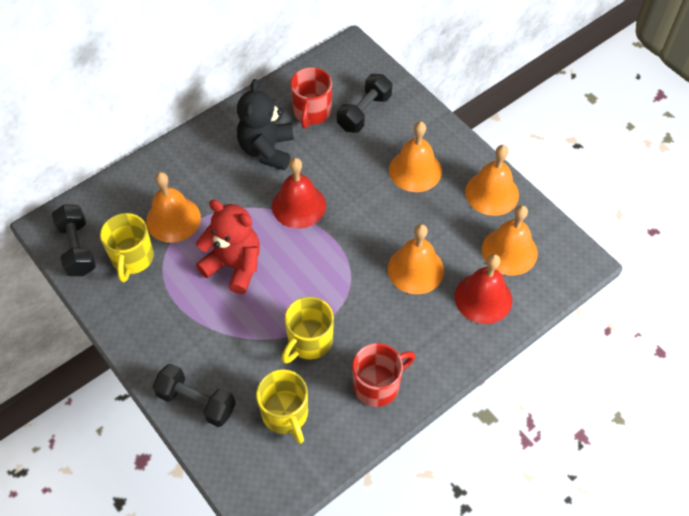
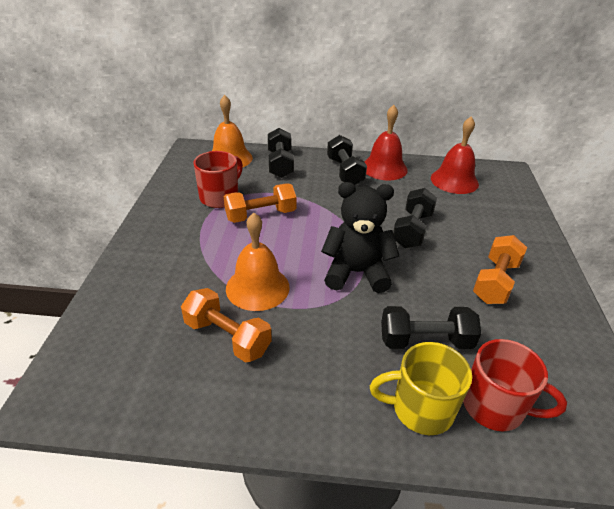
black dumbbell: [52,204,96,276] [153,364,236,427] [337,74,392,133] = 3 -> [268,128,294,178] [327,135,367,185] [381,306,481,349] [393,188,437,248] = 4
orange bell: [146,172,201,243] [388,224,444,294] [389,121,442,192] [465,145,519,216] [482,205,538,276] = 5 -> [212,95,253,167] [226,213,290,311] = 2
orange dumbbell: none = 0 -> [181,288,272,363] [224,184,297,223] [473,235,527,304] = 3
red teddy bear: [196,200,260,294] = 1 -> none = 0
yellow mug: [100,213,154,282] [256,369,308,444] [282,297,334,364] = 3 -> [370,342,472,435] = 1

